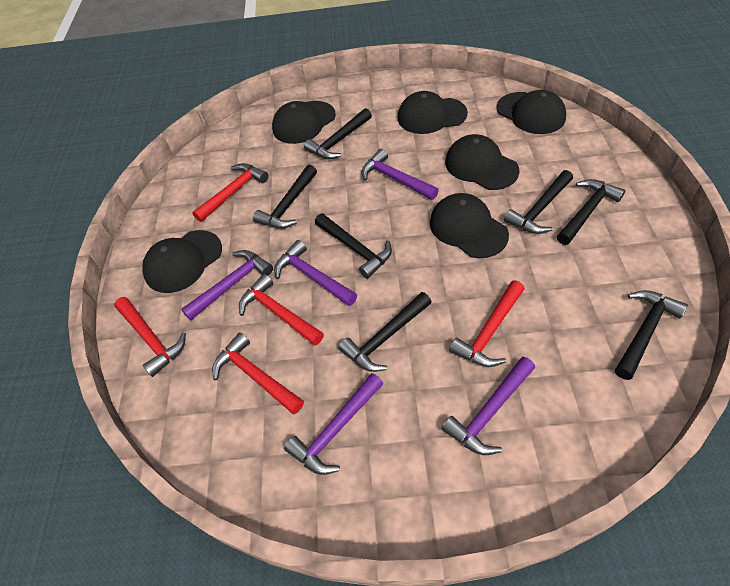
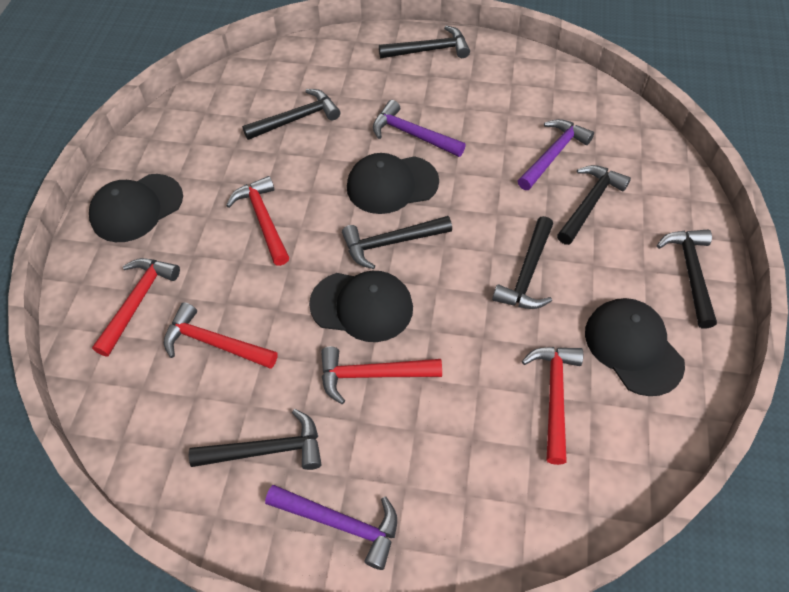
black cap: [142,230,222,293] [272,101,336,144] [398,91,468,134] [430,193,509,258] [445,134,520,190] [497,90,566,134] = 6 -> [89,174,183,242] [309,271,413,342] [347,153,439,214] [585,298,685,396] = 4
purple hammer: [181,250,273,320] [274,240,357,306] [284,373,383,475] [361,149,439,200] [441,357,535,455] = 5 -> [265,485,397,570] [373,100,466,157] [518,119,594,190] = 3

